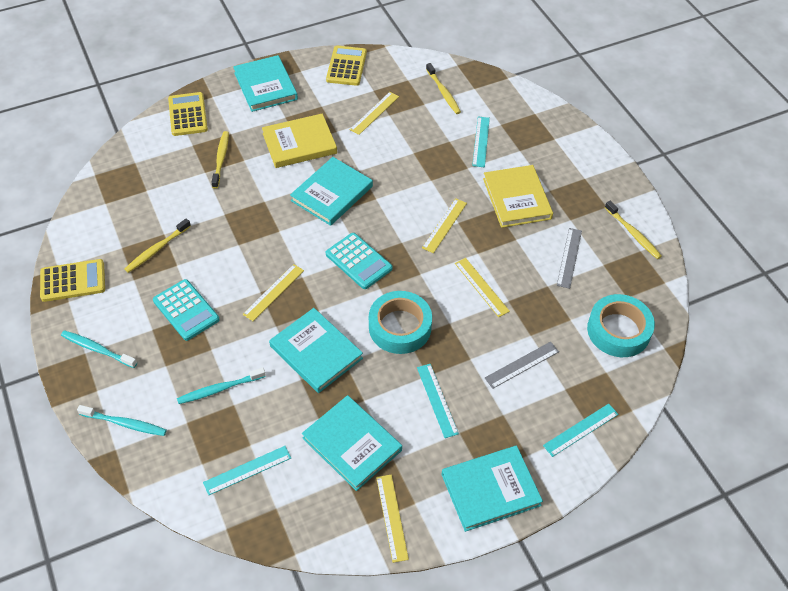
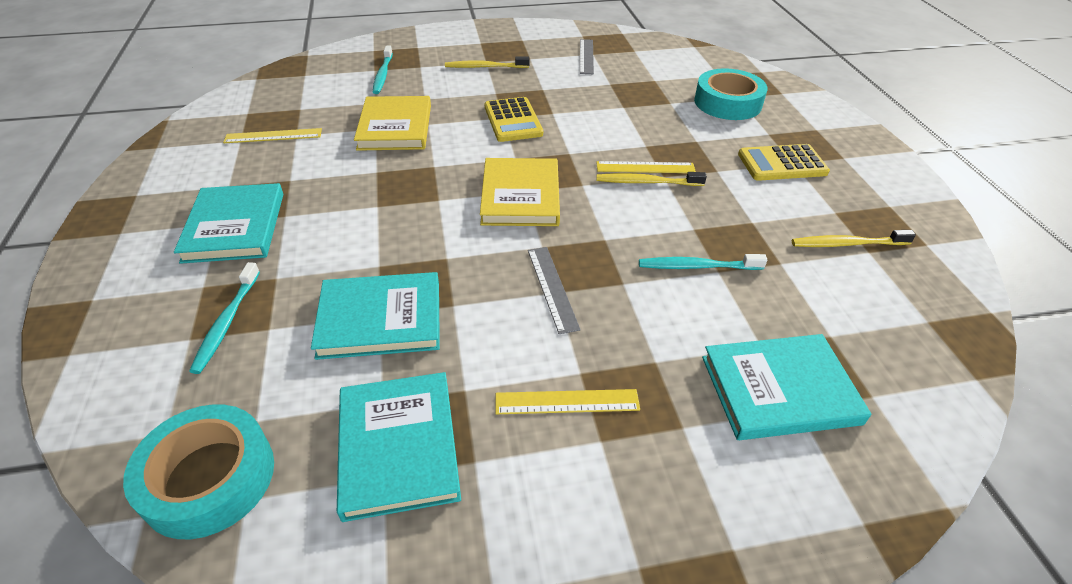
turquoise book: [233,55,298,112] [269,308,363,393] [290,157,373,226] [302,395,402,491] [441,446,543,532] = 5 -> [174,183,283,264] [311,272,440,360] [337,372,461,522] [702,334,871,440] = 4
turquoise calculator: [153,279,220,341] [326,233,393,289] = 2 -> none = 0
turquoise ruler: [203,446,291,495] [417,364,459,438] [472,117,490,167] [543,404,618,457] = 4 -> none = 0
yellow calculator: [40,259,105,302] [168,92,208,136] [326,46,367,86] = 3 -> [485,97,543,142] [738,144,830,181] = 2
yellow ruler: [242,264,304,321] [350,92,399,135] [376,475,409,563] [422,198,467,253] [455,258,510,317] = 5 -> [223,128,322,143] [495,389,640,414] [596,161,696,173] = 3
yellow toothbrush: [125,219,191,273] [211,131,229,189] [426,63,461,114] [605,201,662,259] = 4 -> [445,56,530,68] [597,172,707,186] [792,230,916,247] = 3

